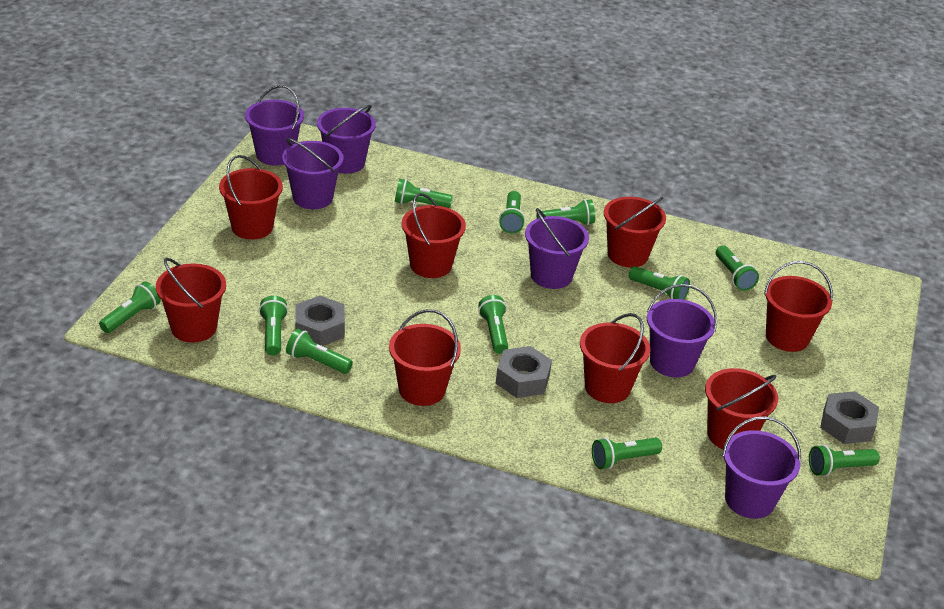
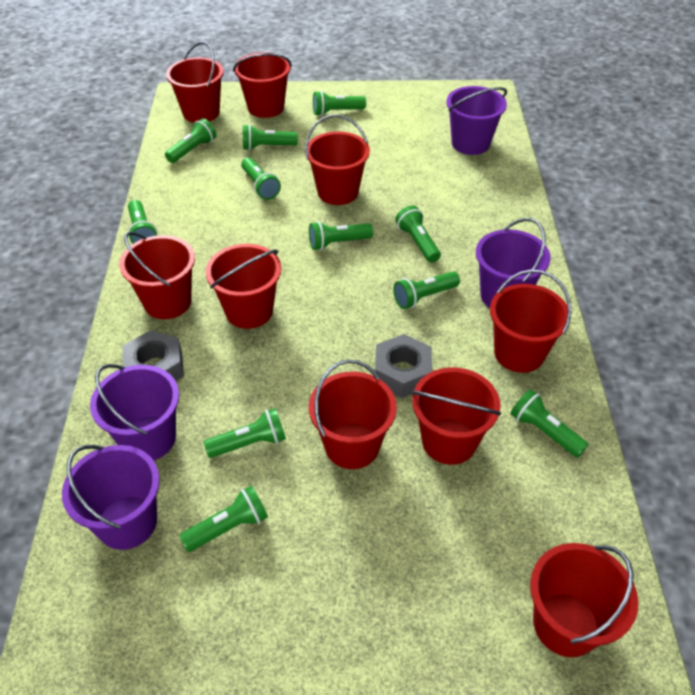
grey nut: [295,296,345,346] [496,346,552,398] [820,391,879,444] = 3 -> [122,330,184,381] [375,334,432,398] = 2
purple bucket: [245,85,304,166] [282,138,344,209] [317,105,376,174] [525,208,589,289] [647,284,717,377] [722,416,801,519] = 6 -> [62,445,160,550] [90,364,179,460] [446,86,507,155] [476,218,551,308] = 4
red bucket: [156,258,226,343] [219,155,283,239] [389,309,461,406] [402,193,466,278] [580,313,650,403] [604,197,666,268] [705,368,778,449] [764,261,833,352] = 8 -> [119,232,195,319] [166,42,224,123] [206,244,281,329] [233,52,292,118] [305,114,370,205] [309,360,397,469] [412,367,501,465] [490,270,571,373] [530,543,638,657] = 9

